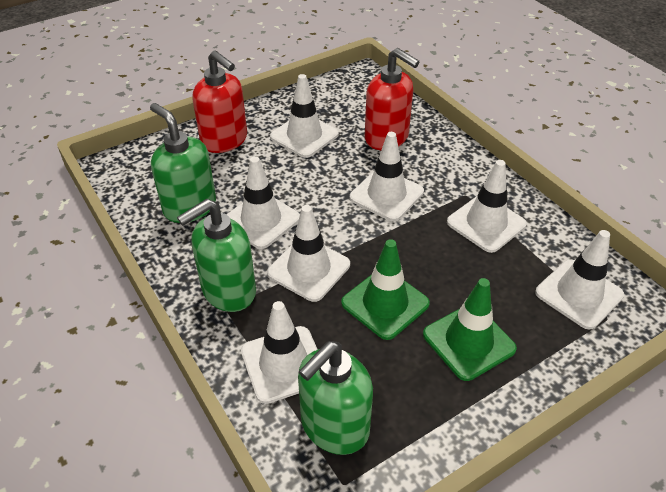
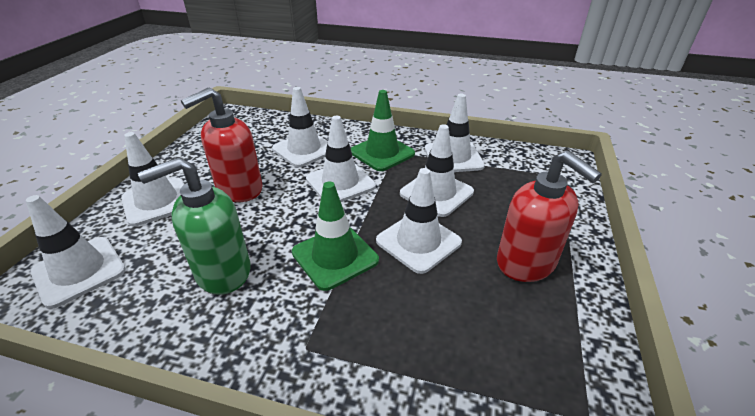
green soap dispenser: [150,103,216,223] [177,199,256,312] [298,341,373,455] = 3 -> [138,157,251,295] = 1

